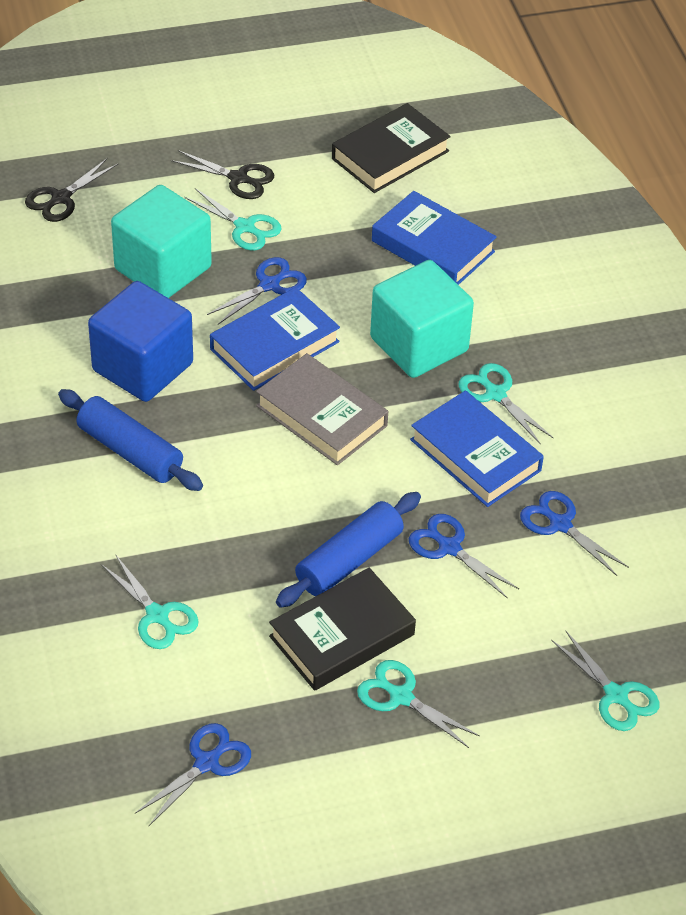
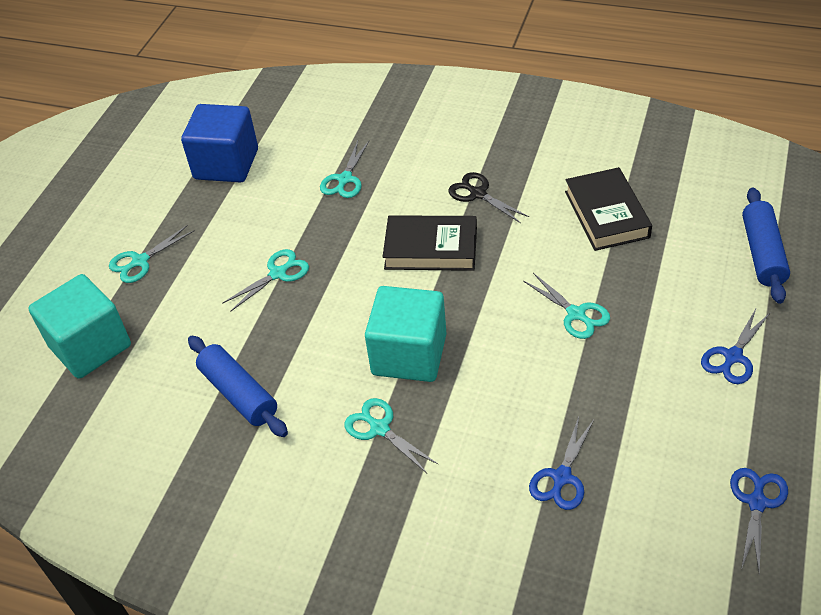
black scissors: [25,158,118,222] [171,150,274,199] = 2 -> [448,172,529,223] = 1
blue book: [210,287,340,391] [372,191,497,285] [410,391,544,507] = 3 -> none = 0
blue scissors: [135,723,251,826] [207,257,307,324] [409,514,519,599] [520,491,629,576] = 4 -> [529,417,594,510] [701,307,771,384] [730,468,788,572] = 3
grey book: [256,353,388,465] = 1 -> none = 0

